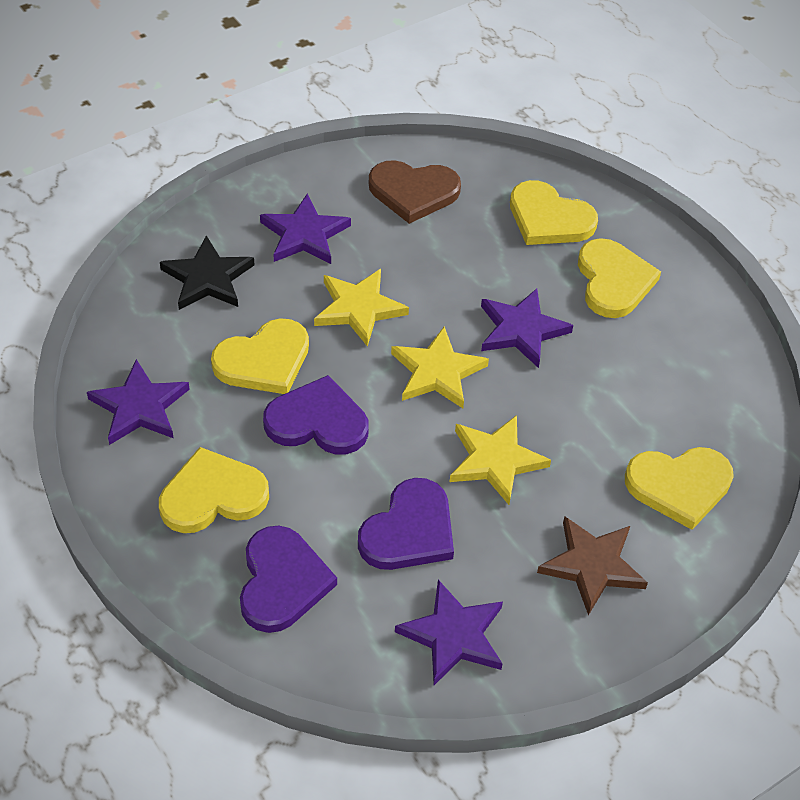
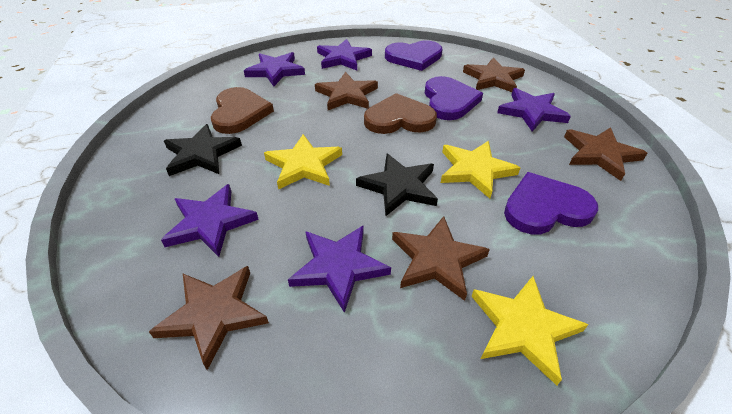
black star: [160,235,254,310] = 1 -> [164,124,242,176] [356,154,438,216] = 2
brown heart: [369,160,461,224] = 1 -> [211,87,274,134] [364,93,437,134] = 2
brown star: [537,516,648,615] = 1 -> [149,266,269,370] [315,72,378,110] [392,216,490,301] [463,57,525,92] [564,127,647,181] = 5
purple star: [87,359,190,445] [260,194,351,264] [395,580,503,685] [481,289,573,368] = 4 -> [161,184,259,257] [244,52,305,87] [288,225,391,313] [317,39,372,70] [497,88,571,132] = 5
yellow heart: [159,447,269,533] [211,318,309,394] [510,180,598,245] [578,238,661,318] [625,447,734,530] = 5 -> none = 0

